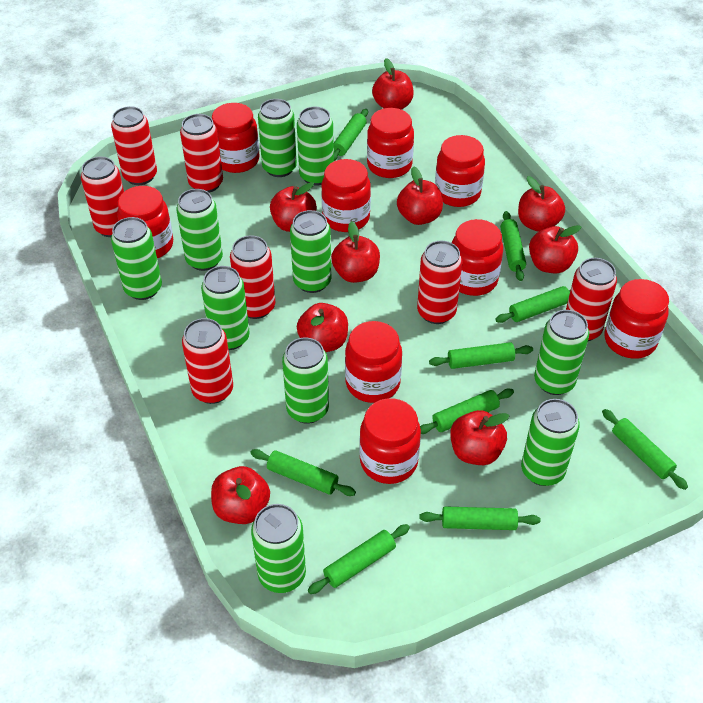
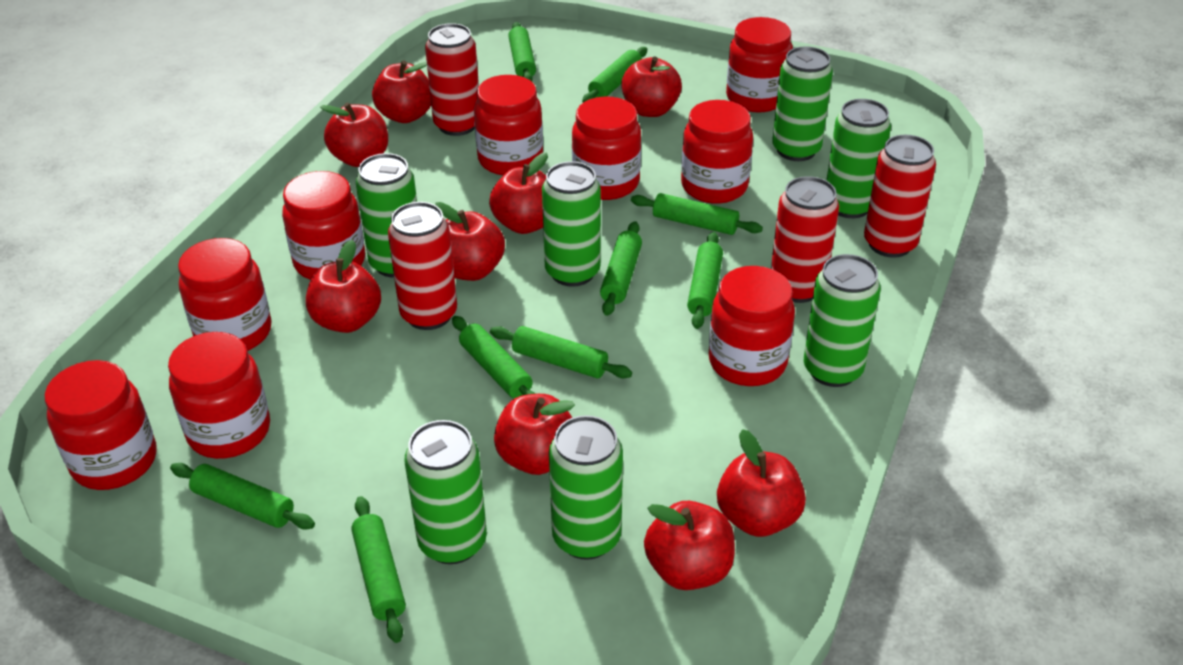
green can: [111,217,162,300] [176,189,223,271] [201,266,250,350] [251,504,306,593] [258,99,297,177] [282,337,329,424] [290,210,331,293] [297,107,334,186] [521,399,580,486] [534,310,589,395] = 10 -> [356,153,417,278] [404,420,487,564] [542,161,601,287] [549,415,623,560] [772,46,833,161] [804,254,881,387] [826,99,891,218] = 7
red can: [81,156,124,237] [111,106,157,185] [180,114,223,193] [182,318,233,404] [230,235,275,319] [417,241,462,324] [566,258,617,341] = 7 -> [388,202,457,330] [425,23,479,136] [771,176,839,303] [864,135,936,258] = 4

